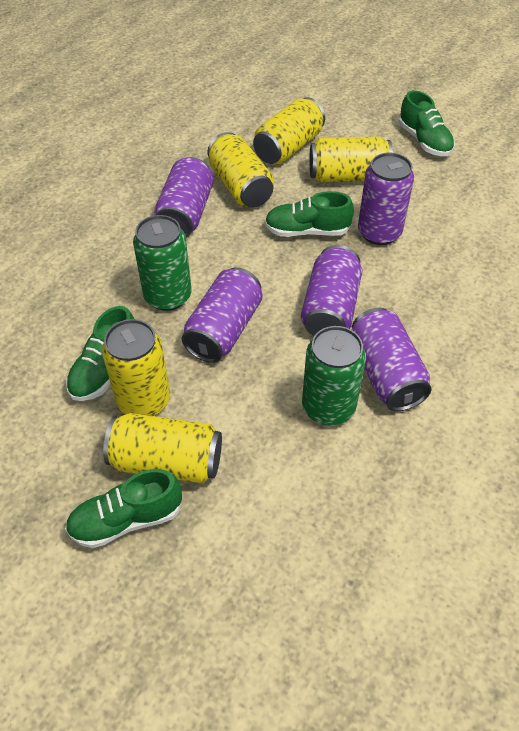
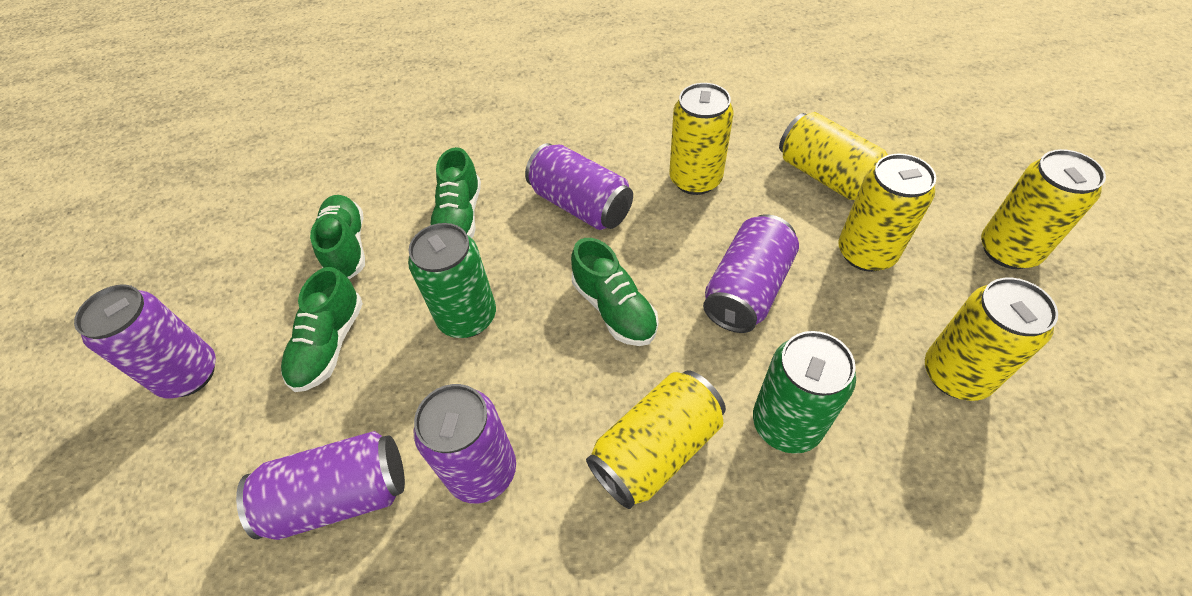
yellow can: [102,319,170,416] [103,413,222,483] [207,132,274,208] [253,97,325,164] [310,137,393,182] = 5 -> [586,370,726,509] [669,83,734,195] [779,112,888,200] [838,153,936,272] [925,277,1058,401] [981,149,1106,269] = 6

